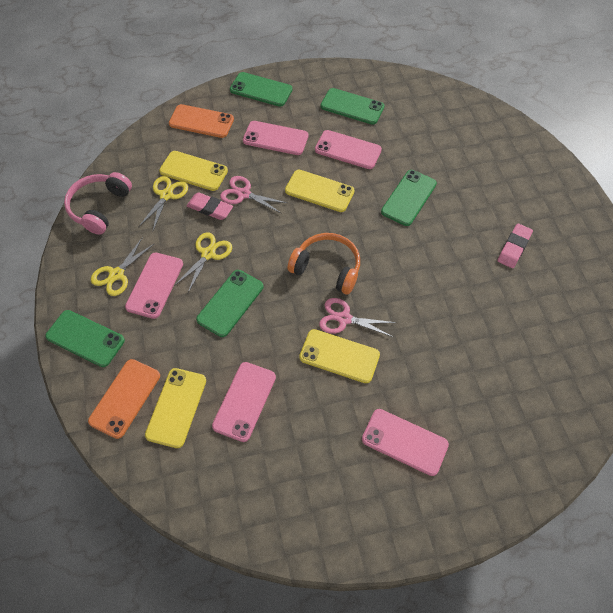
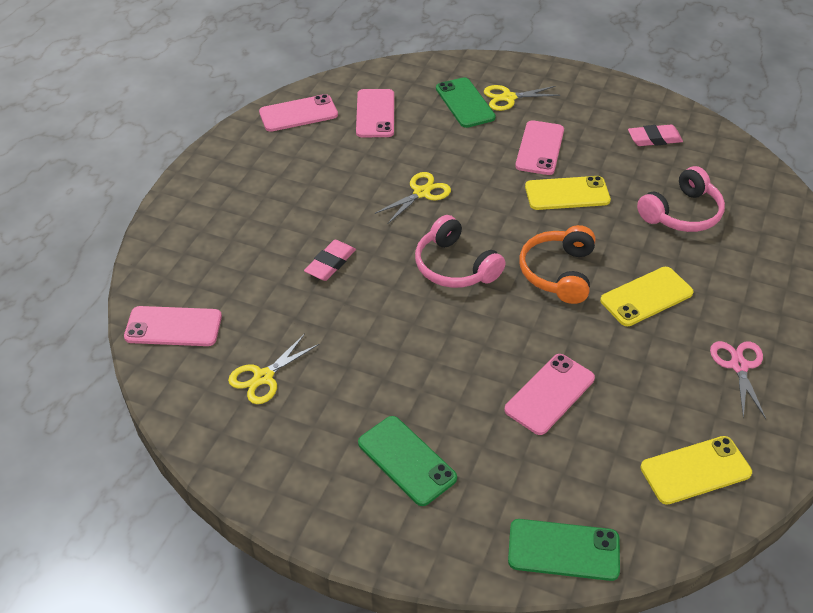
green phone: [45,310,125,367] [196,270,264,337] [230,72,293,107] [321,88,384,125] [381,170,437,226] = 5 -> [358,416,457,506] [436,77,496,128] [508,519,620,581] = 3
orange phone: [88,359,160,439] [169,104,234,138] = 2 -> none = 0
pink headphones: [64,172,132,235] = 1 -> [415,215,506,288] [637,166,725,232] = 2
pink scissors: [220,176,288,214] [319,298,397,337] = 2 -> [710,341,766,419] = 1
yellow phone: [145,368,206,448] [159,151,228,191] [285,170,355,212] [299,329,380,383] = 4 -> [525,176,611,210] [600,267,694,326] [641,436,752,505] = 3

